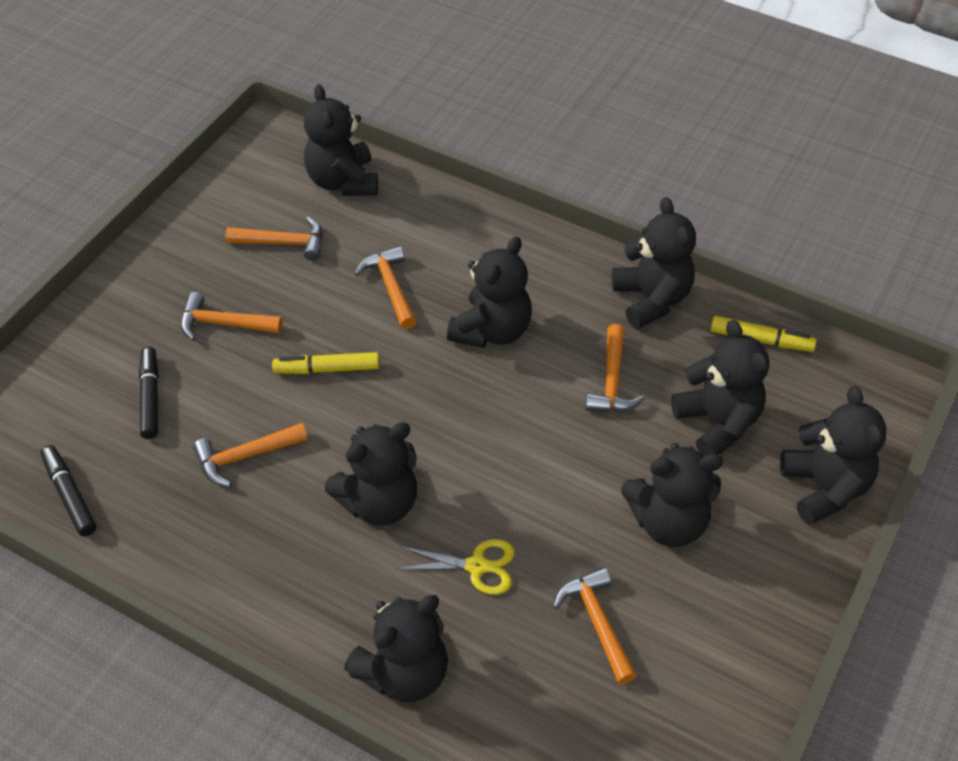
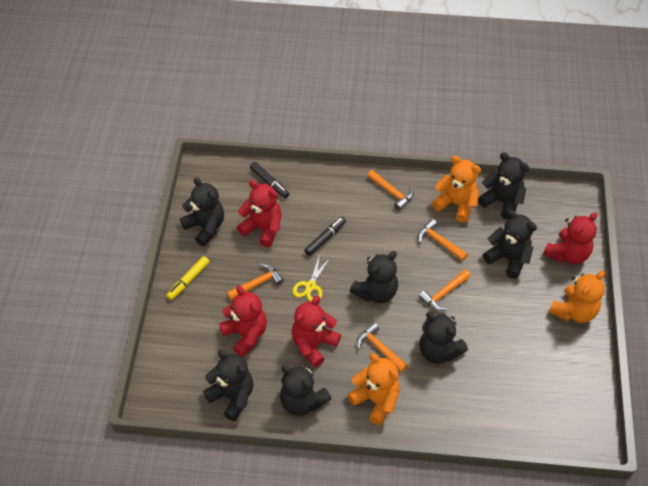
black teddy bear: [304,84,378,196] [325,422,417,526] [344,595,448,702] [447,236,532,348] [612,197,696,329] [621,443,723,547] [671,320,769,456] [780,386,887,525] = 8 -> [180,177,224,246] [203,350,253,421] [280,365,332,416] [350,251,398,303] [419,312,468,364] [478,152,529,220] [483,210,537,279] = 7
orange hammer: [180,292,283,341] [193,423,308,487] [226,217,323,261] [354,246,417,329] [553,567,637,684] [586,324,645,412] = 6 -> [227,263,284,300] [356,322,408,373] [367,170,414,210] [418,219,468,261] [419,269,471,311] = 5
orange teddy bear: none = 0 -> [348,353,400,425] [432,156,481,223] [549,271,605,323] = 3
red teddy bear: none = 0 -> [219,286,267,357] [237,180,281,247] [292,296,341,367] [543,212,597,264] = 4
yellow marker: [272,352,379,374] [710,316,817,352] = 2 -> [166,256,209,300] = 1

